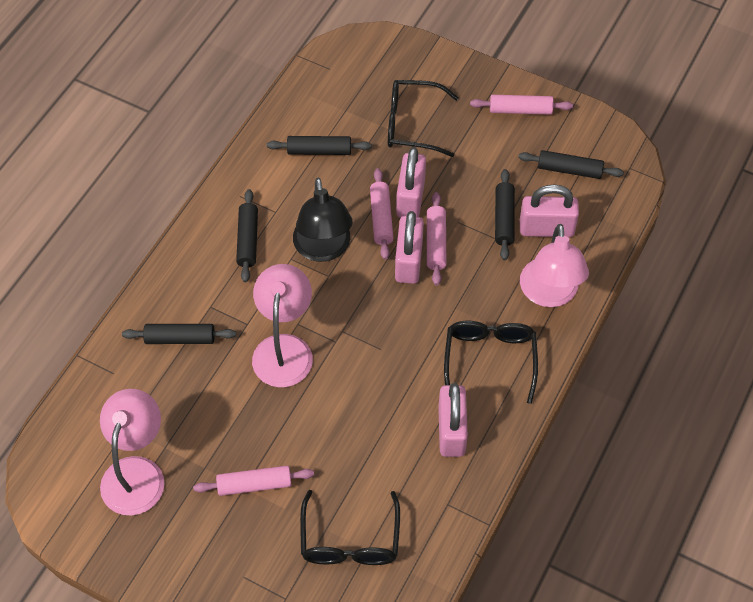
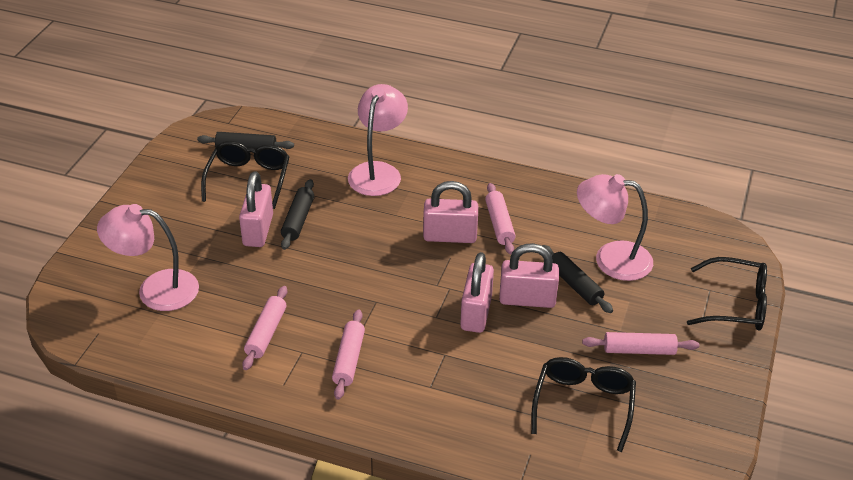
black lamp: [293,178,353,262] = 1 -> none = 0
black rolling pin: [122,324,236,344] [236,189,258,282] [267,136,371,155] [495,169,515,260] [518,150,624,179] = 5 -> [197,132,294,149] [281,179,314,250] [542,245,613,313] = 3

